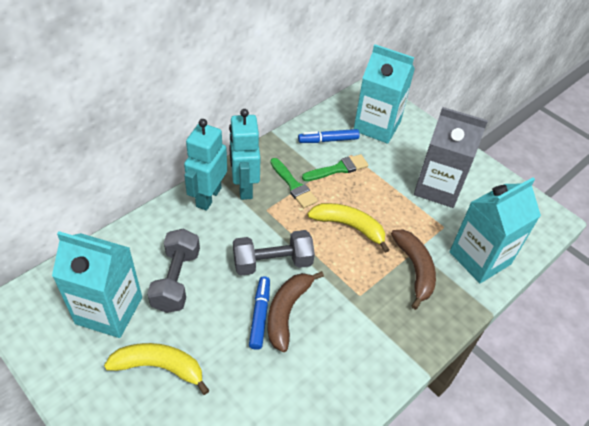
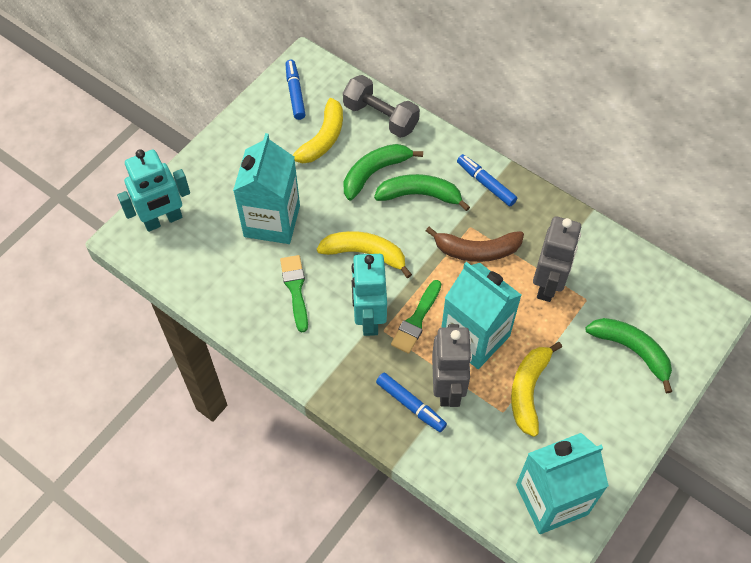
blue marker: [249,276,270,350] [298,129,360,143] = 2 -> [285,60,306,120] [376,373,447,432] [457,154,517,206] = 3
brown banana: [268,271,324,352] [391,230,436,310] = 2 -> [426,227,524,262] = 1
green banana: none = 0 -> [344,144,423,201] [374,174,470,211] [585,318,672,393] = 3
grey carton: [414,107,488,208] = 1 -> none = 0
grey dumbbell: [147,229,200,313] [233,230,315,276] = 2 -> [343,75,420,138] = 1
grey robot: none = 0 -> [432,324,472,407] [533,216,581,302] = 2
yellow banana: [104,343,210,395] [308,203,389,253] = 2 -> [293,98,343,164] [317,231,412,278] [511,342,562,437] = 3

